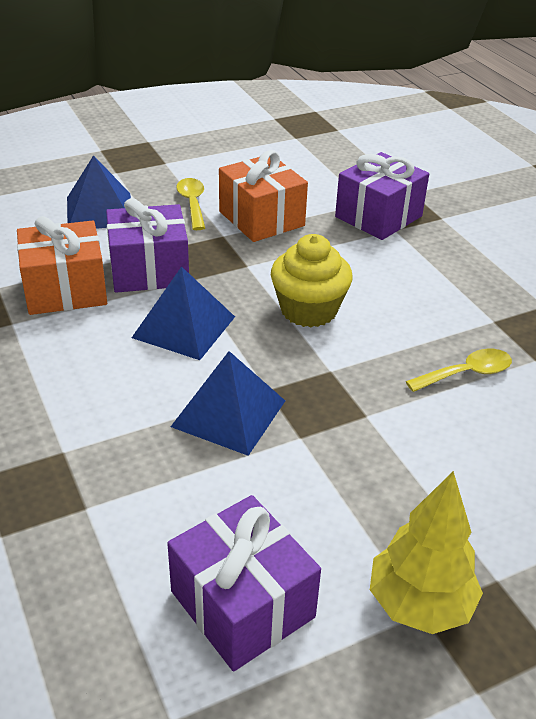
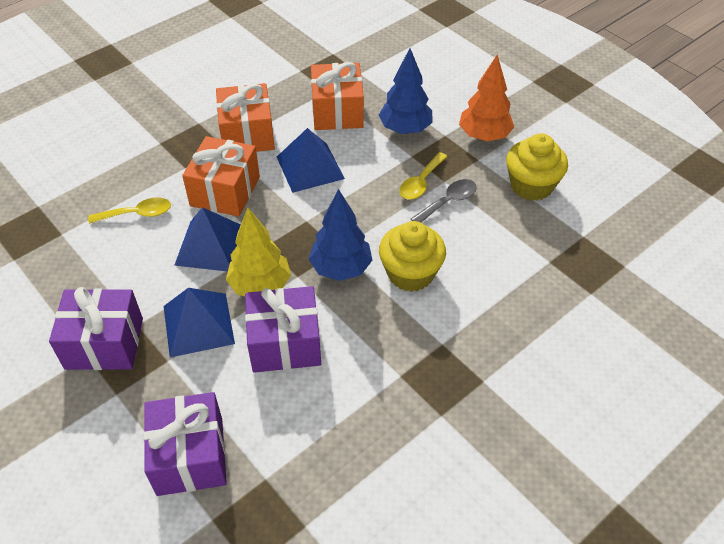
blue tree: none = 0 -> [309,189,372,281] [379,48,433,134] = 2
grey spoon: none = 0 -> [411,179,477,223] = 1
orange gift: [17,216,107,315] [219,150,308,242] = 2 -> [182,136,260,217] [216,83,275,152] [311,62,364,130] = 3
orange tree: none = 0 -> [459,55,514,141] = 1
yellow cupcake: [271,234,353,327] = 1 -> [379,221,446,292] [506,133,568,201] = 2

